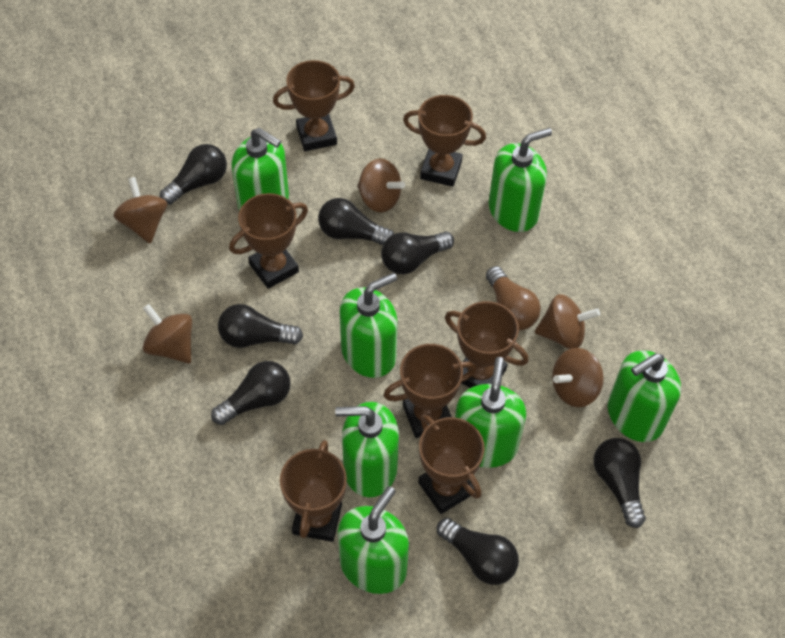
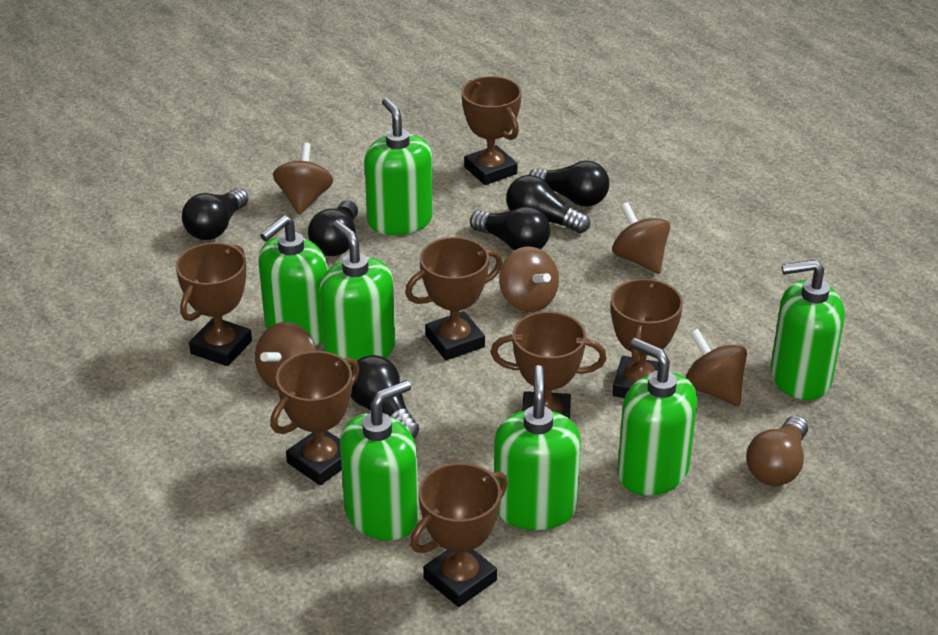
black light bulb: [160,144,227,205] [211,361,290,425] [218,304,303,348] [318,198,394,245] [381,231,454,274] [437,518,519,585] [593,438,646,528] = 7 -> [182,188,248,240] [308,200,358,256] [351,355,419,438] [470,206,550,250] [506,175,590,233] [529,161,609,207] = 6

